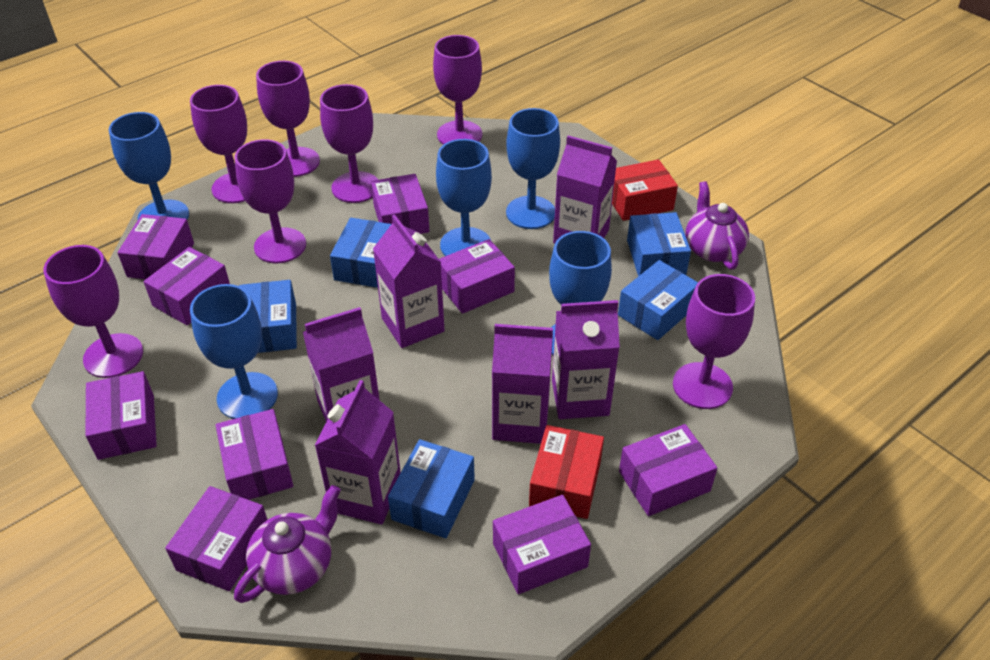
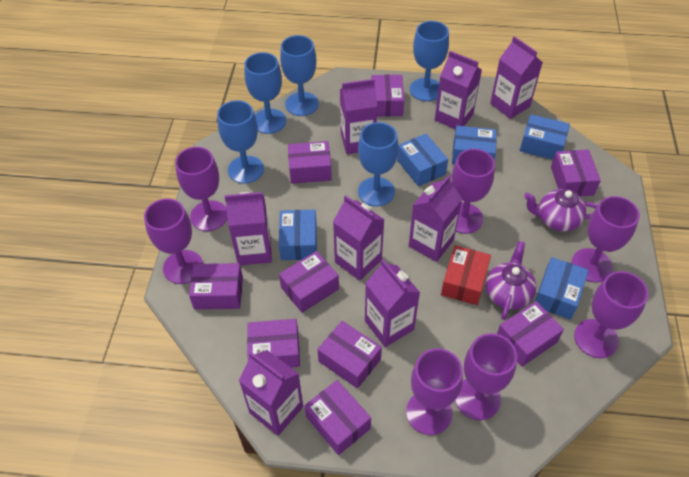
purple carton: [303,307,379,422] [314,380,401,525] [373,214,445,348] [492,324,553,444] [552,300,620,419] [553,136,617,244] = 6 -> [225,192,272,265] [239,350,303,436] [333,195,385,281] [340,79,377,154] [365,259,420,347] [409,175,462,262] [435,51,482,130] [490,36,543,119] = 8
red box: [529,425,604,519] [612,159,678,221] = 2 -> [441,245,491,305] = 1

